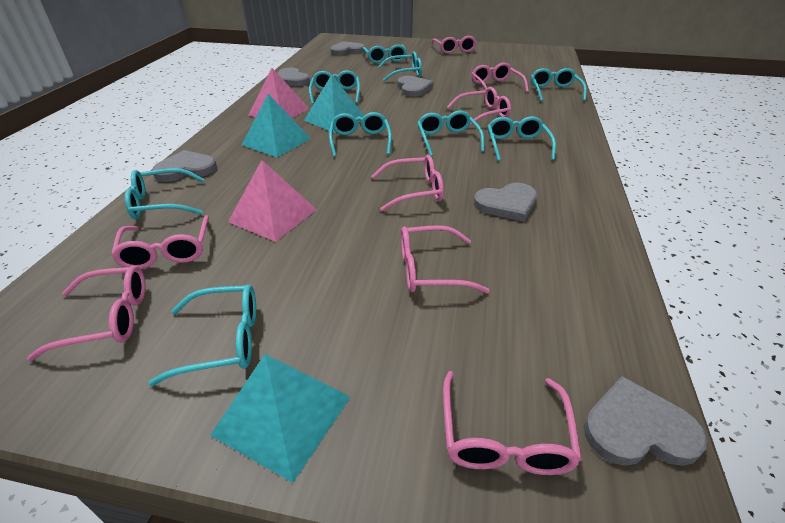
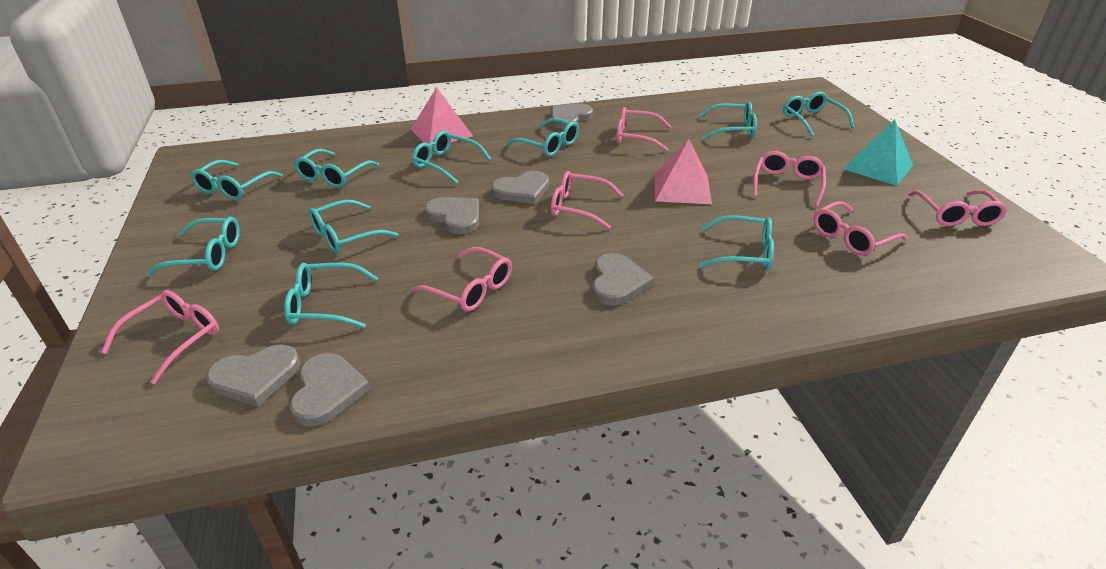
pink glasses: [27,266,146,361] [111,215,209,269] [371,155,444,212] [401,225,489,293] [431,36,477,54] [443,371,582,475] [447,87,511,127] [472,63,529,92] = 8 -> [101,290,219,384] [411,247,512,312] [551,171,624,229] [616,107,671,151] [753,151,826,207] [813,201,908,256] [908,190,1007,226] = 7
turquoise glasses: [125,168,205,219] [148,285,256,386] [309,70,360,105] [329,112,392,157] [363,44,407,63] [378,51,422,81] [417,110,485,156] [488,116,556,161] [531,68,587,101] = 9 -> [147,217,240,276] [191,160,283,200] [284,263,378,329] [294,149,379,188] [309,200,398,254] [412,131,491,184] [506,118,579,156] [698,102,757,139] [700,215,774,271] [783,92,855,137] = 10
turquoise pyramid: [210,354,350,483] [242,94,311,158] [304,74,365,133] = 3 -> [844,119,913,186] = 1

